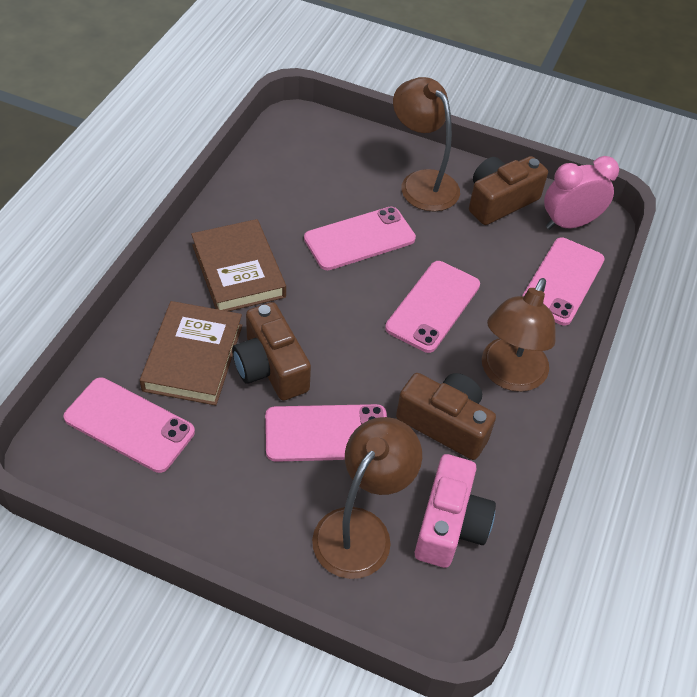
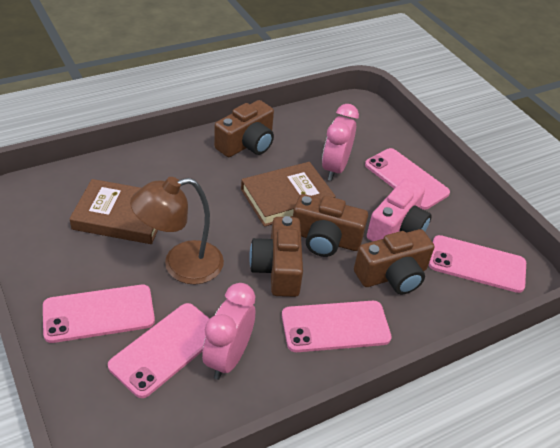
brown camera: [232,302,311,401] [396,373,496,460] [469,156,548,225] = 3 -> [214,100,274,157] [249,216,303,297] [293,194,368,257] [354,229,434,294] = 4
brown lamp: [312,417,422,579] [393,77,460,212] [482,278,556,392] = 3 -> [130,177,224,284] = 1
pink clock: [544,156,619,230] = 1 -> [202,283,255,380] [322,104,359,181] = 2

